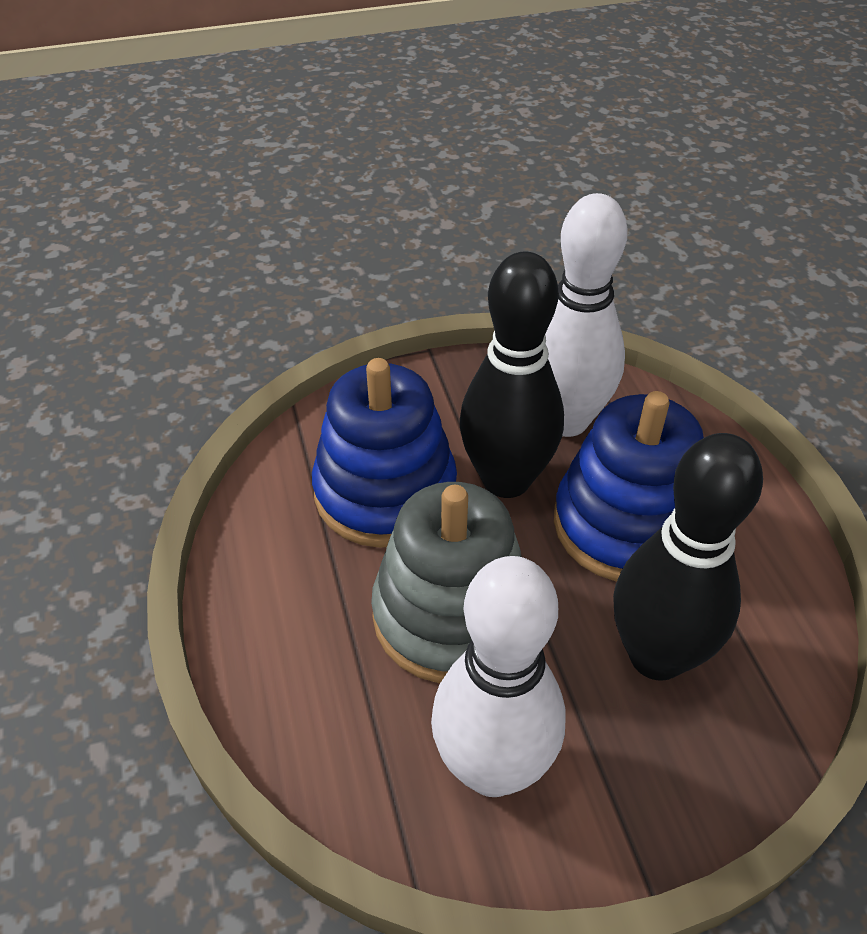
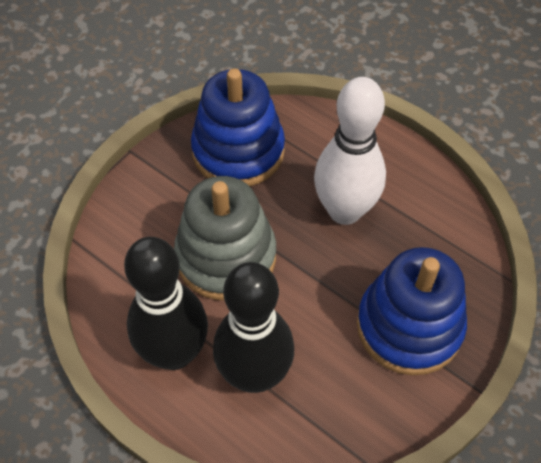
white bowling pin: [431,556,566,797] [545,193,627,437] = 2 -> [314,77,386,225] = 1

